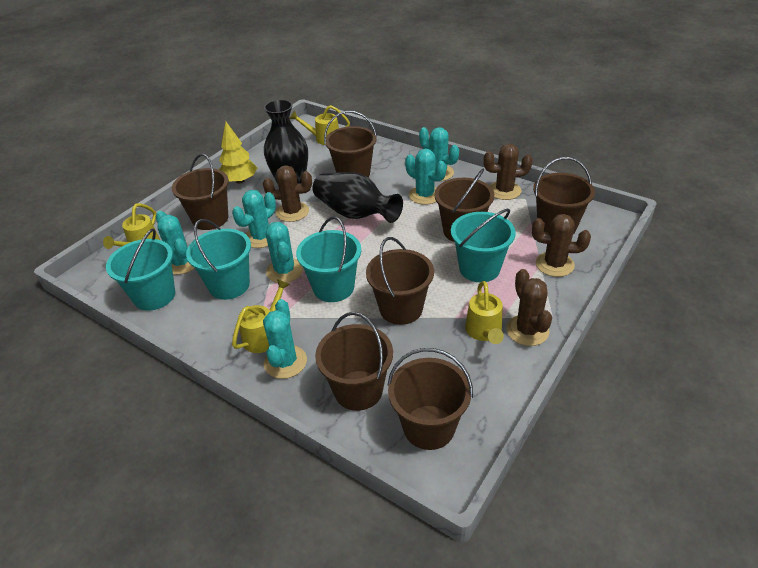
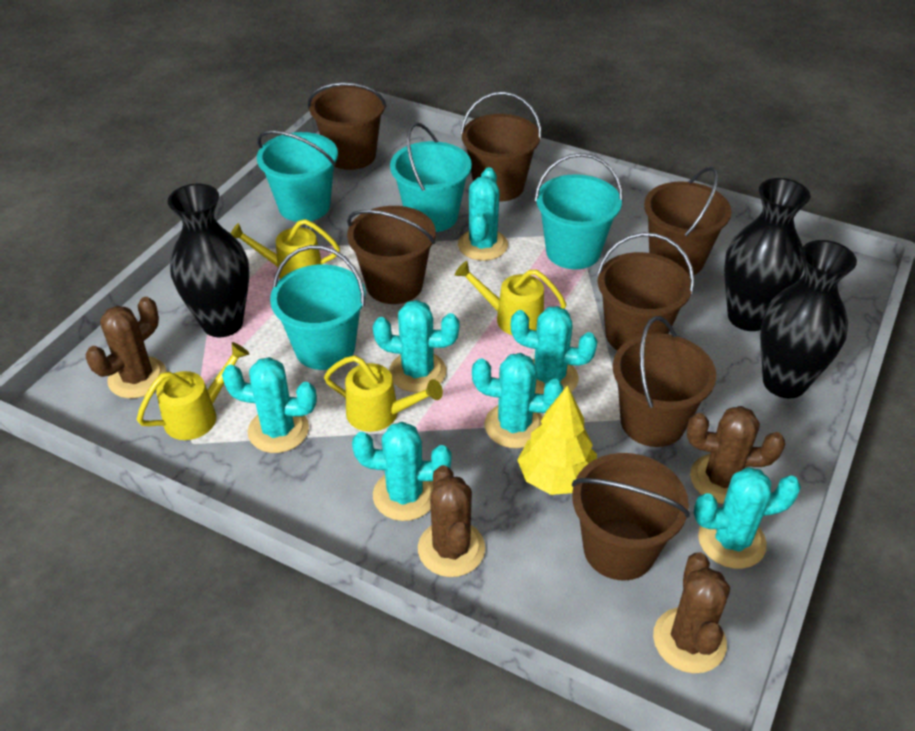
black vase: [264,99,308,184] [313,172,403,223] = 2 -> [167,184,249,337] [724,178,810,331] [760,240,857,399] = 3
turquoise cactus: [156,211,195,275] [232,190,276,248] [263,299,307,379] [266,222,303,283] [405,149,446,205] [419,127,459,182] = 6 -> [222,357,317,453] [352,422,452,521] [373,300,460,392] [458,167,508,261] [472,353,563,448] [511,306,598,394] [694,467,801,569] = 7

